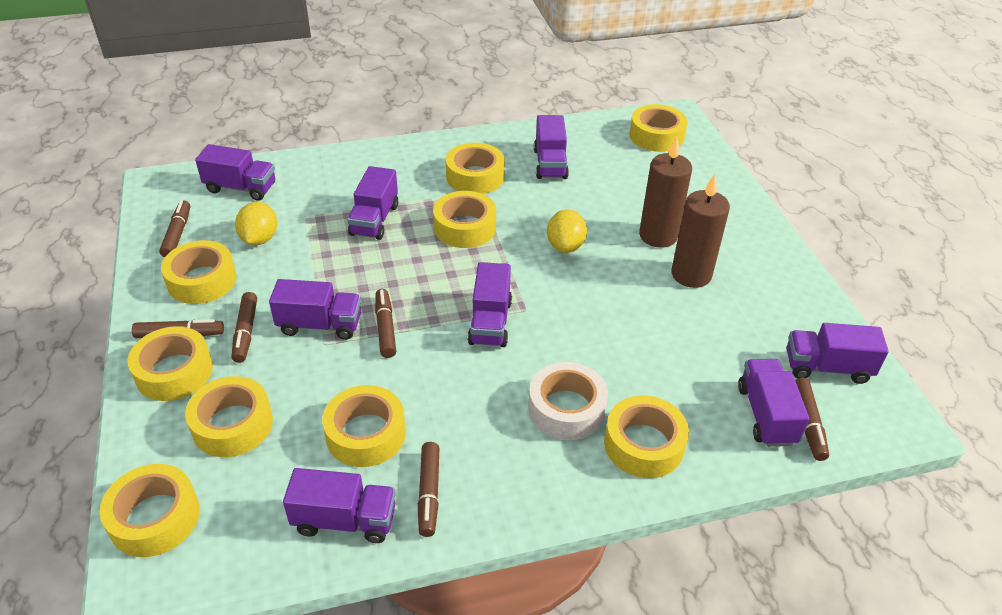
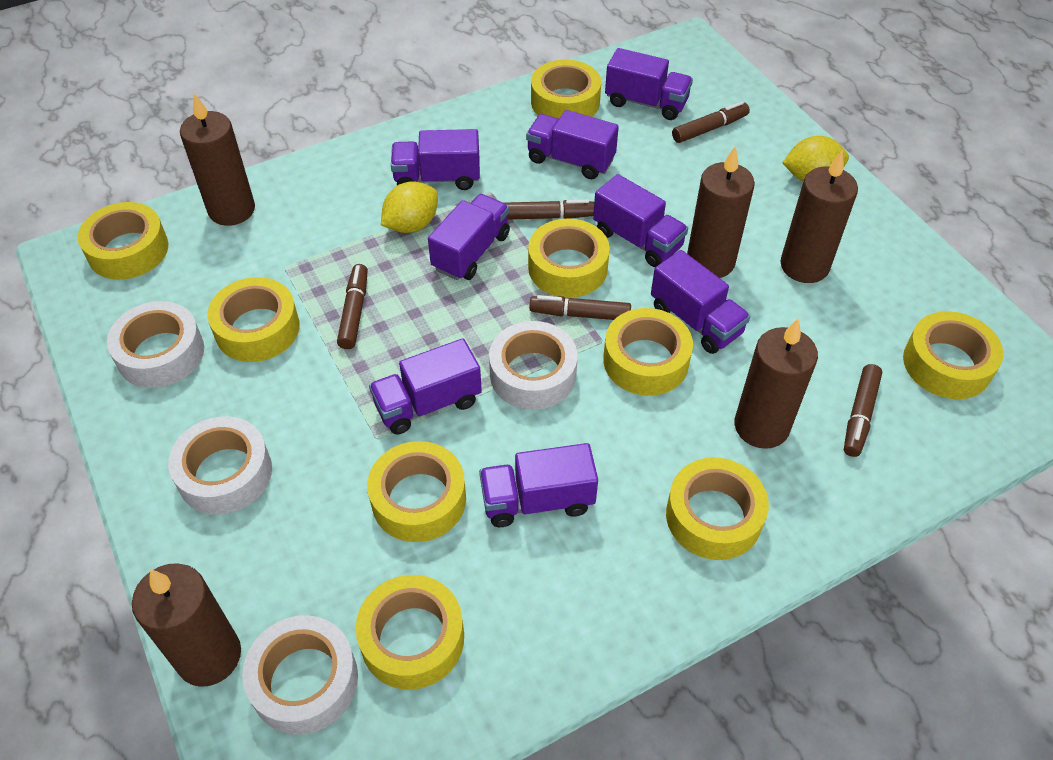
brown candle: [639,137,692,248] [672,174,730,288] = 2 -> [132,563,241,687] [180,93,255,226] [687,146,755,278] [735,318,818,449] [780,151,858,283] = 5
brown marker: [132,319,224,338] [159,200,190,257] [232,292,257,363] [375,289,396,358] [418,442,439,537] [795,378,829,461] = 6 -> [337,264,368,349] [505,199,594,220] [529,295,631,320] [672,101,750,143] [844,364,882,457] = 5
white tape: [528,362,608,440] = 1 -> [107,301,204,388] [168,416,272,515] [242,615,358,735] [489,321,578,410] = 4

